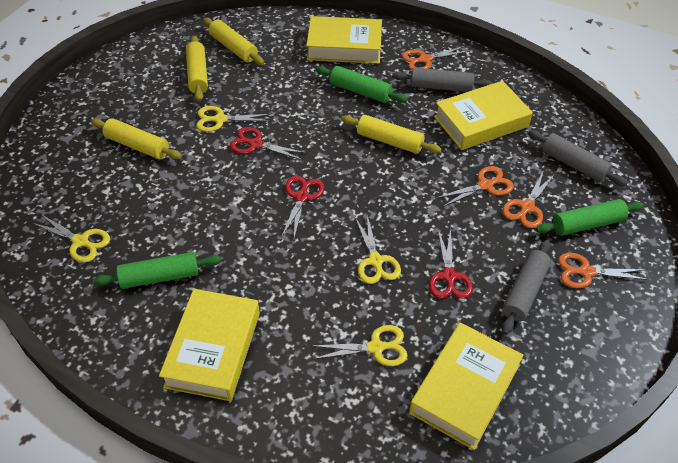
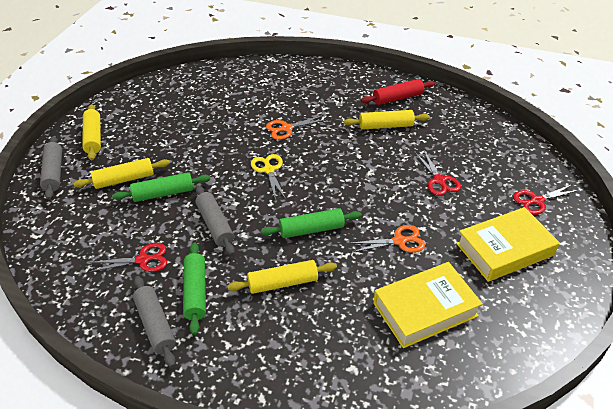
orange scissors: [402,46,470,70] [436,166,514,207] [503,170,555,228] [558,253,650,288] = 4 -> [266,115,327,140] [349,225,425,253] = 2
red rolling pin: none = 0 -> [361,79,435,105] = 1
yellow book: [159,289,260,401] [306,16,382,64] [409,323,523,450] [434,81,533,150] = 4 -> [373,262,483,348] [456,207,560,282] = 2
yellow scissors: [32,214,110,263] [196,106,271,132] [311,325,408,366] [355,215,401,284] = 4 -> [251,154,286,201] = 1

